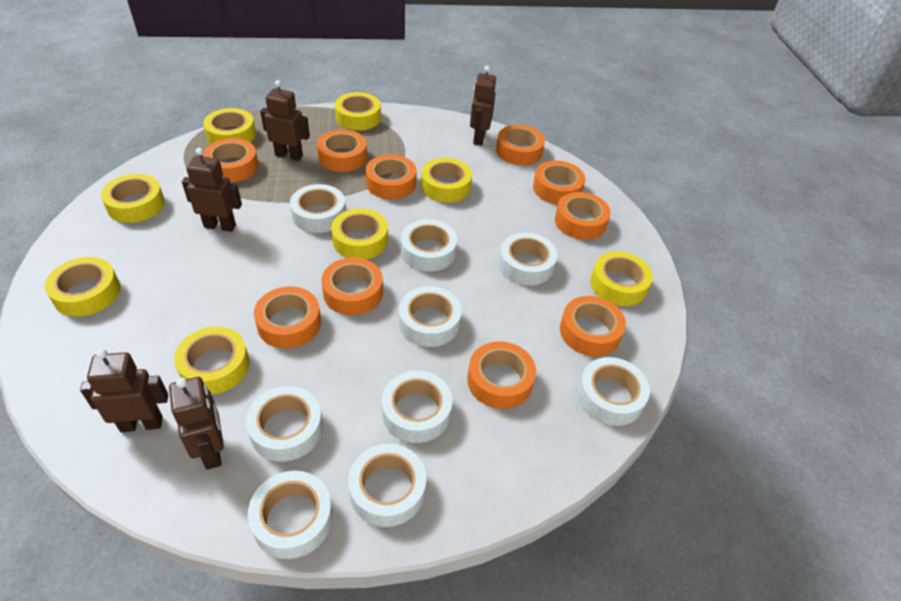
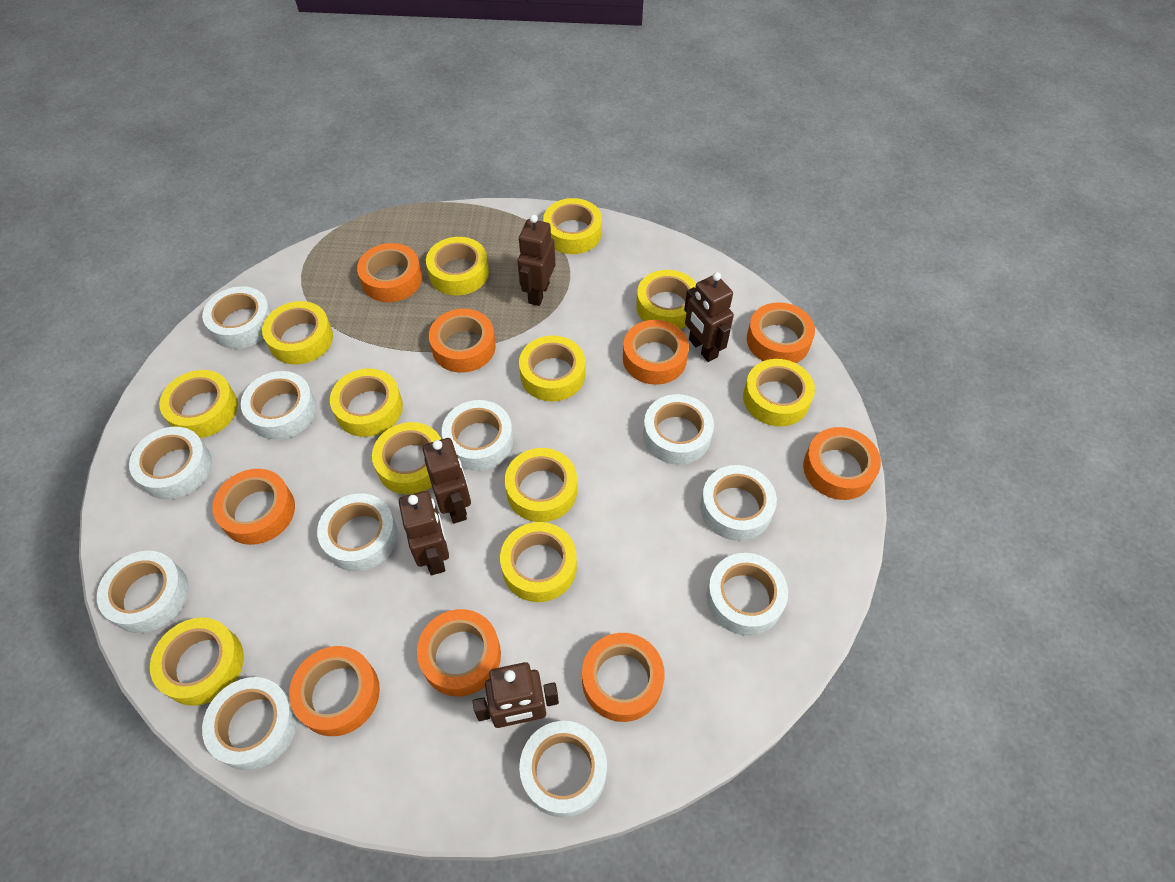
orange tape: [203,138,259,182] [254,286,321,348] [317,129,367,172] [321,257,383,315] [365,154,417,199] [467,341,536,409] [496,125,545,165] [533,160,585,205] [555,192,611,240] [560,296,626,357] = 10 -> [212,469,295,545] [289,646,380,736] [357,243,422,302] [417,609,501,696] [429,309,496,373] [582,633,665,722] [623,320,689,385] [747,302,815,363] [803,427,881,500] = 9
white tape: [246,386,323,462] [248,471,333,559] [290,184,346,233] [348,444,426,527] [382,371,452,443] [399,286,462,347] [401,219,457,272] [499,233,558,286] [577,357,650,426] = 9 -> [97,551,189,633] [129,427,212,499] [202,286,272,349] [202,677,298,770] [241,371,317,440] [317,493,398,571] [442,400,513,471] [519,721,607,818] [643,394,714,465] [700,465,777,541] [706,553,788,636] = 11
yellow tape: [45,257,120,317] [101,174,165,223] [174,327,250,394] [203,108,256,144] [331,208,388,259] [335,92,381,131] [421,158,472,203] [590,252,653,306] = 8 -> [150,617,244,706] [159,370,238,438] [262,301,333,365] [330,368,403,437] [372,422,441,495] [426,237,489,295] [500,522,577,602] [505,448,577,522] [519,336,585,401] [543,198,602,254] [636,270,697,329] [743,359,815,426] = 12

